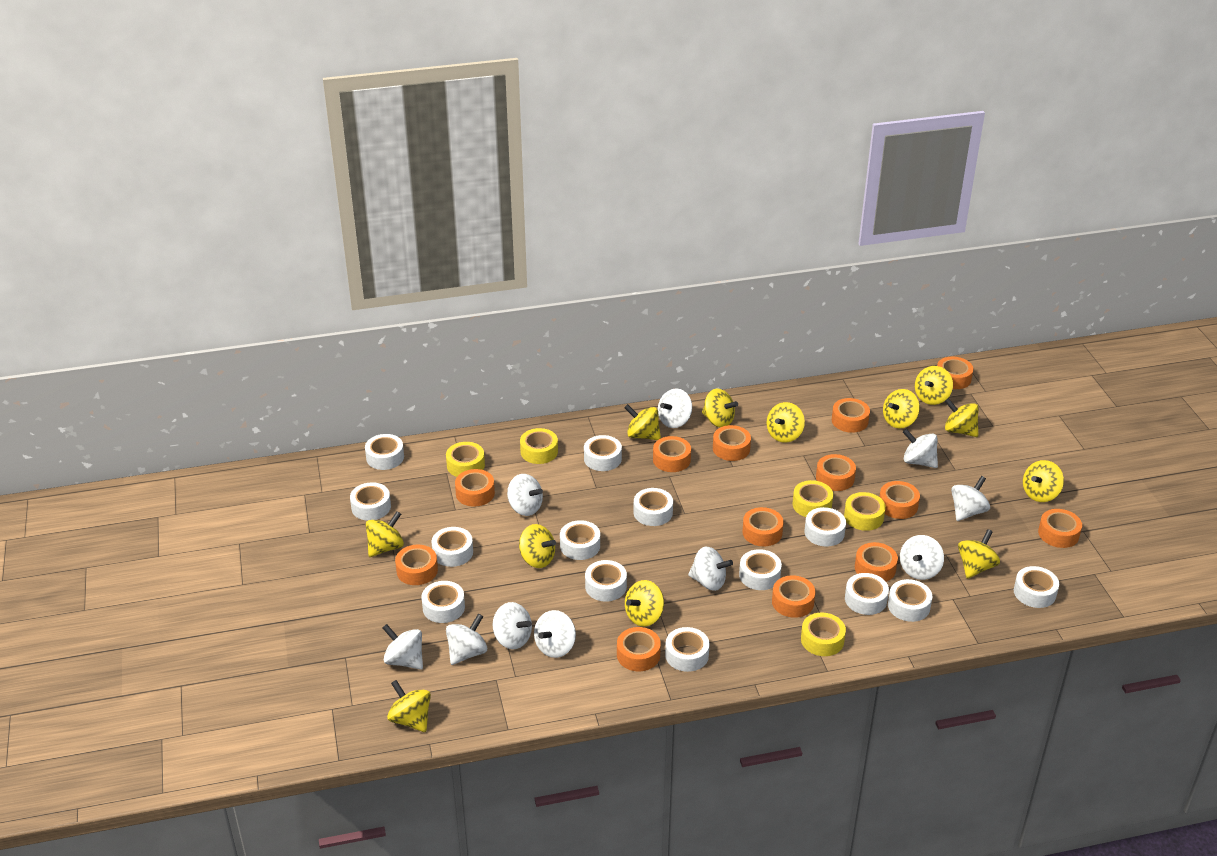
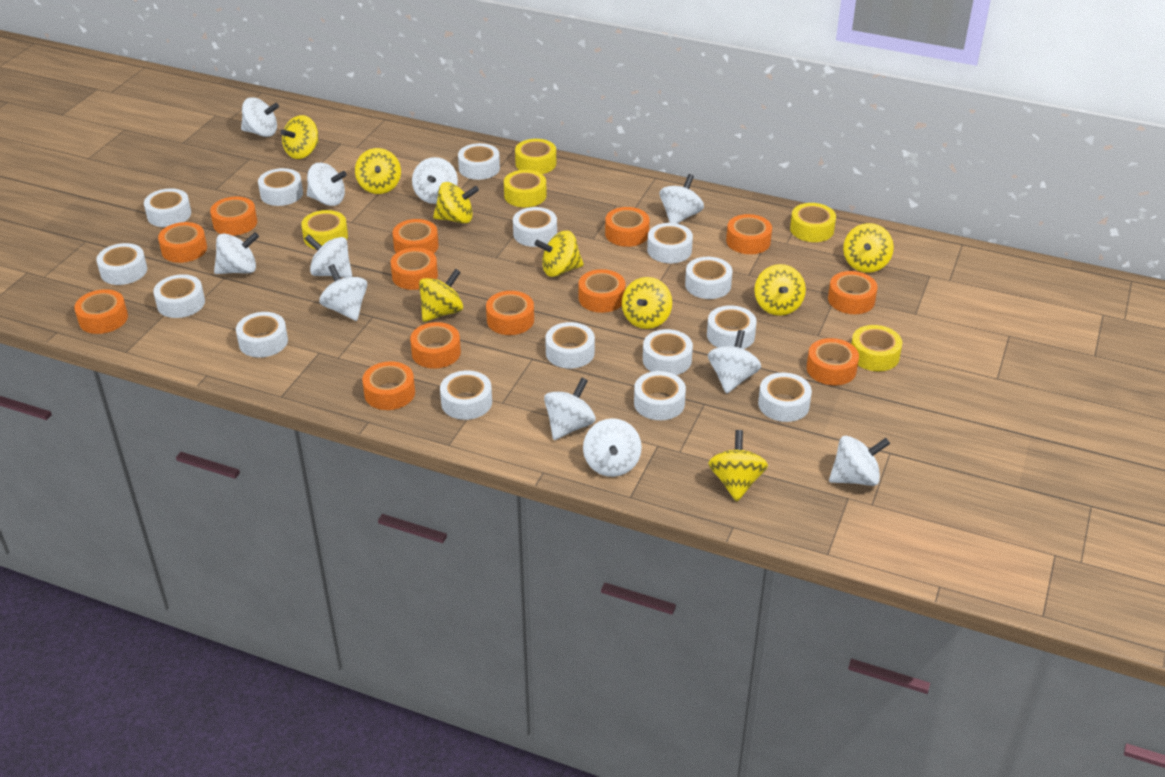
white spinning top: [383,624,423,670] [446,614,487,665] [493,602,532,649] [507,474,543,516] [534,610,576,658] [658,388,692,428] [688,546,733,591] [900,535,944,580] [903,429,938,468] [951,476,990,521] = 10 -> [214,232,259,274] [241,97,279,137] [305,234,352,278] [307,163,347,206] [319,264,367,321] [412,157,458,204] [544,377,595,440] [583,418,642,477] [660,174,704,224] [708,330,761,394] [829,436,890,486] = 11
white tape: [350,482,391,520] [365,434,404,470] [421,581,465,623] [432,527,473,567] [560,520,600,560] [584,435,622,471] [585,560,627,601] [633,488,673,526] [665,627,710,672] [739,549,782,590] [804,507,846,547] [845,573,889,615] [888,579,933,622] [1014,566,1059,608] = 14 -> [96,243,147,285] [144,188,191,227] [153,274,205,318] [236,312,288,358] [258,168,303,206] [440,370,492,420] [458,143,500,180] [513,207,557,247] [545,322,595,369] [634,371,686,420] [643,329,693,375] [647,223,693,263] [685,257,733,299] [707,305,757,349] [758,372,812,422] = 15
yellow spinning top: [366,511,404,557] [387,680,431,732] [519,524,556,568] [624,404,661,440] [625,580,664,627] [702,389,738,427] [767,402,805,443] [883,389,920,428] [915,366,953,405] [945,398,979,437] [958,529,1000,579] [1023,460,1064,502] = 12 -> [280,115,319,159] [355,148,401,194] [419,269,463,322] [433,182,479,224] [534,231,584,277] [622,277,672,329] [708,430,768,502] [754,264,806,316] [843,223,894,273] = 9

